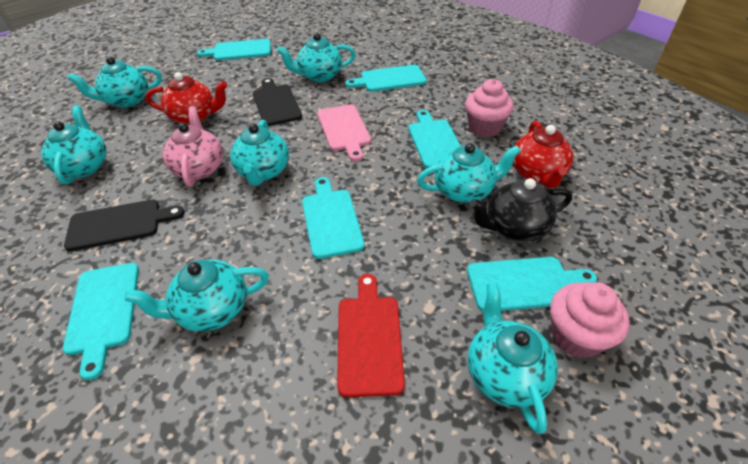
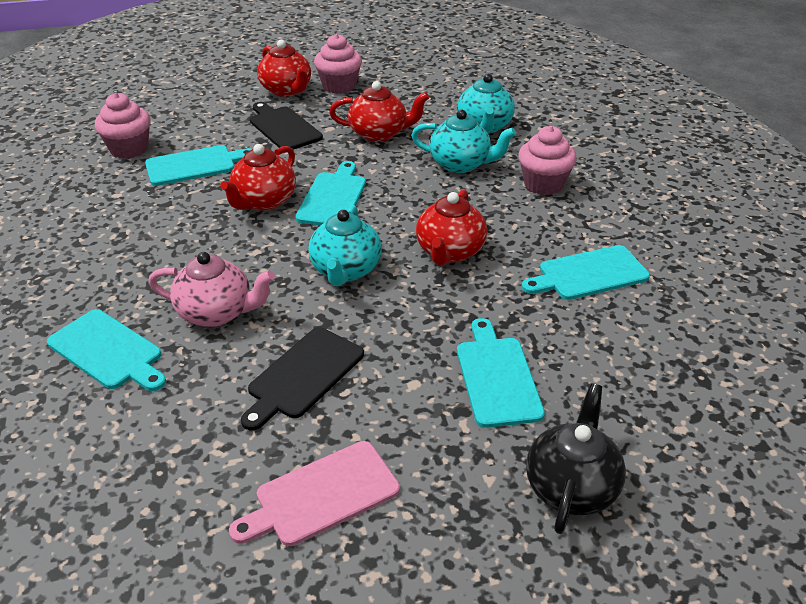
pink cupcake: [465,79,514,137] [550,282,630,358] = 2 -> [95,93,151,159] [314,34,362,94] [518,126,577,195] = 3
red cutting board: [337,274,405,397] = 1 -> none = 0
red teapot: [145,72,228,125] [513,121,574,188] = 2 -> [220,144,296,211] [257,40,311,97] [329,81,429,142] [416,189,487,266] = 4
turquoise cutting board: [63,263,139,380] [197,39,271,60] [302,177,364,259] [346,65,427,92] [408,110,461,168] [467,257,597,311] = 6 -> [47,309,166,391] [145,145,252,186] [295,161,366,226] [457,318,545,428] [522,245,650,300] = 5
turquoise teapot: [41,105,107,184] [68,57,162,108] [124,259,269,332] [230,120,289,186] [277,33,356,82] [417,143,521,203] [468,283,558,434] = 7 -> [308,205,382,286] [411,110,516,173] [457,74,515,134] = 3

